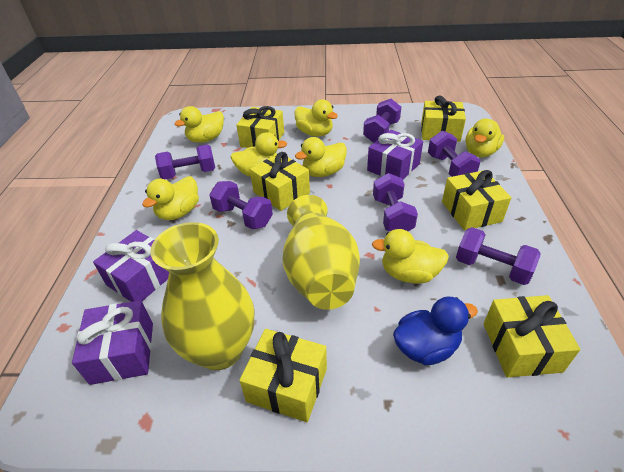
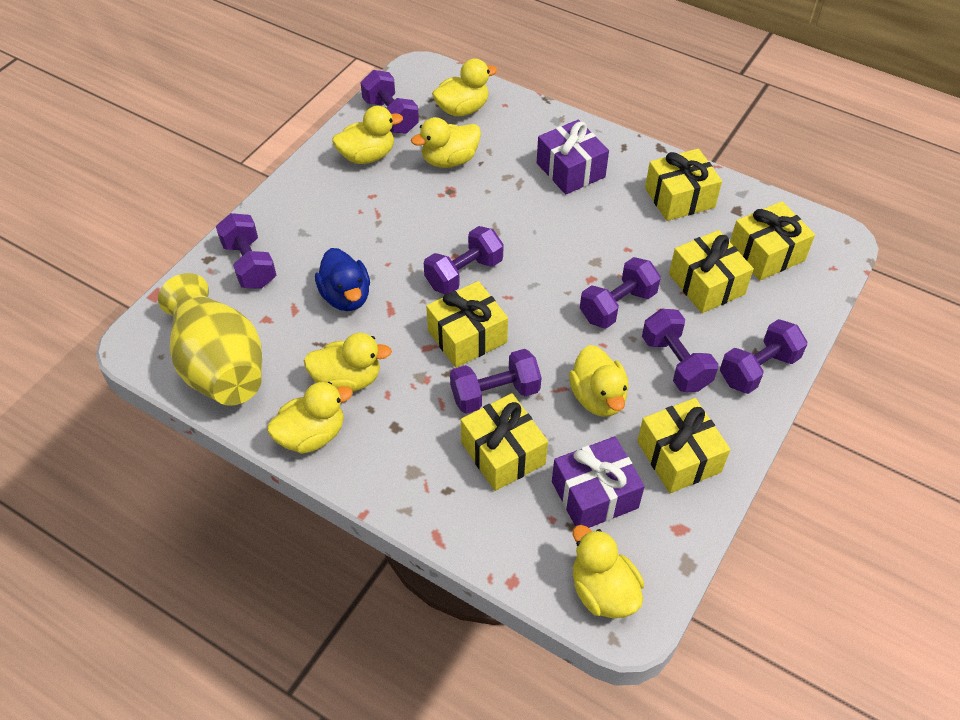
purple dumbbell: [155,144,215,179] [209,181,273,230] [363,99,401,143] [373,173,418,231] [428,131,481,177] [456,227,540,285] = 6 -> [216,213,276,289] [361,70,419,134] [424,226,504,294] [450,349,542,414] [580,257,661,328] [642,309,718,392] [720,319,807,394] = 7
purple gift: [72,300,153,385] [93,230,169,302] [367,130,423,179] = 3 -> [537,119,609,195] [552,436,645,528] = 2
yellow vase: [151,222,255,370] [282,195,360,310] = 2 -> [158,273,262,406] = 1

